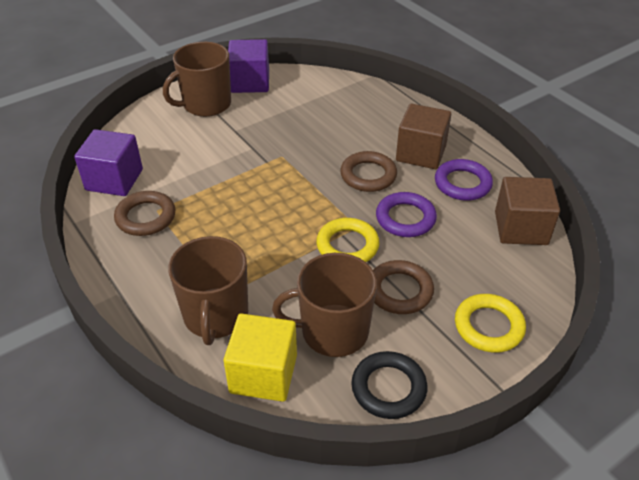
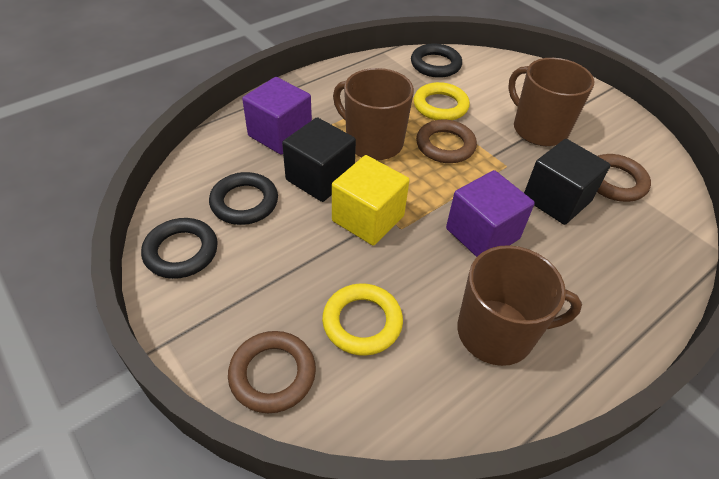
black cube: none = 0 -> [282,117,356,202] [524,139,610,225] = 2
black ring: [351,351,427,419] = 1 -> [141,218,218,279] [209,172,278,225] [411,44,462,78] = 3
brown cube: [396,104,451,169] [495,177,560,245] = 2 -> none = 0
purple ring: [376,192,437,237] [435,159,493,201] = 2 -> none = 0

